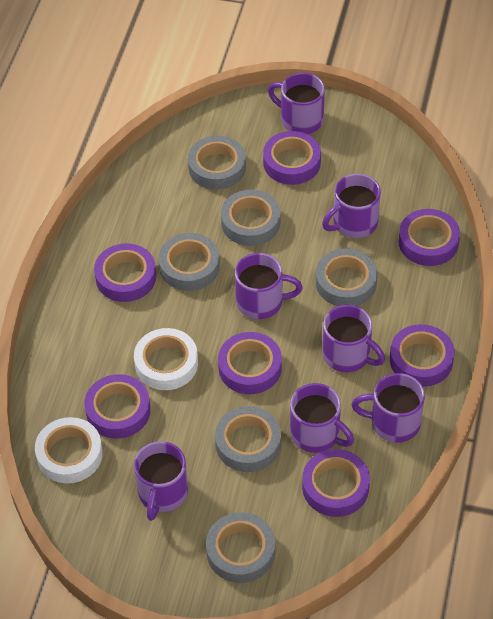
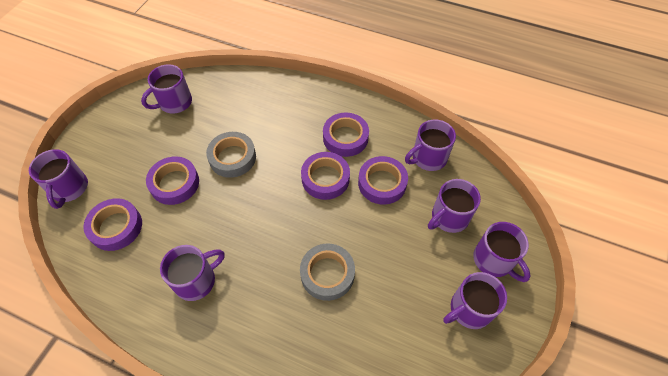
grey tape: [158,233,220,291] [188,136,246,190] [206,512,275,583] [215,406,281,472] [221,190,280,246] [316,249,378,306] = 6 -> [206,132,256,178] [300,243,355,301] = 2
purple tape: [84,374,151,439] [94,243,156,302] [218,332,282,394] [263,131,321,185] [302,449,370,517] [390,324,455,387] [398,209,460,266] = 7 -> [84,198,142,251] [146,156,199,205] [301,152,350,200] [323,113,369,157] [358,156,408,205] = 5
white tape: [35,417,103,483] [134,328,198,390] = 2 -> none = 0

